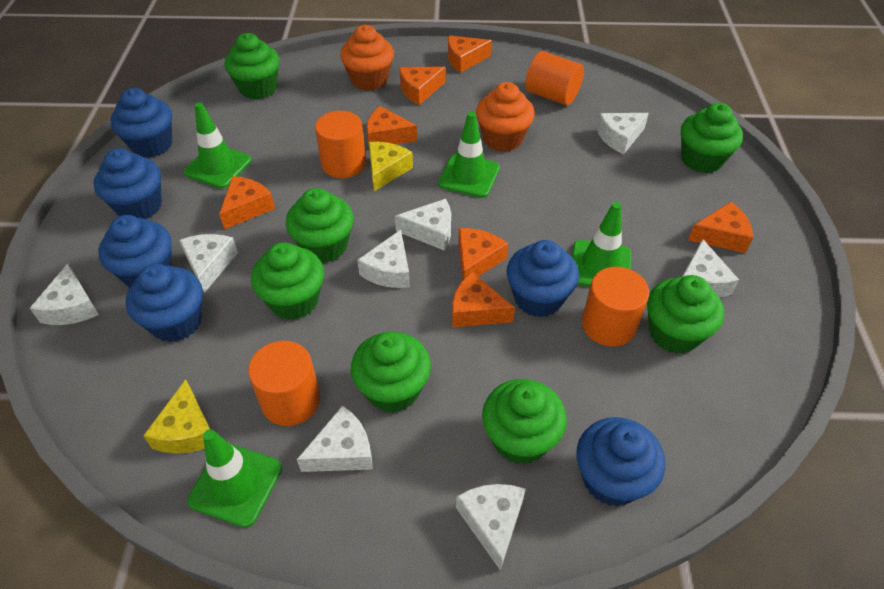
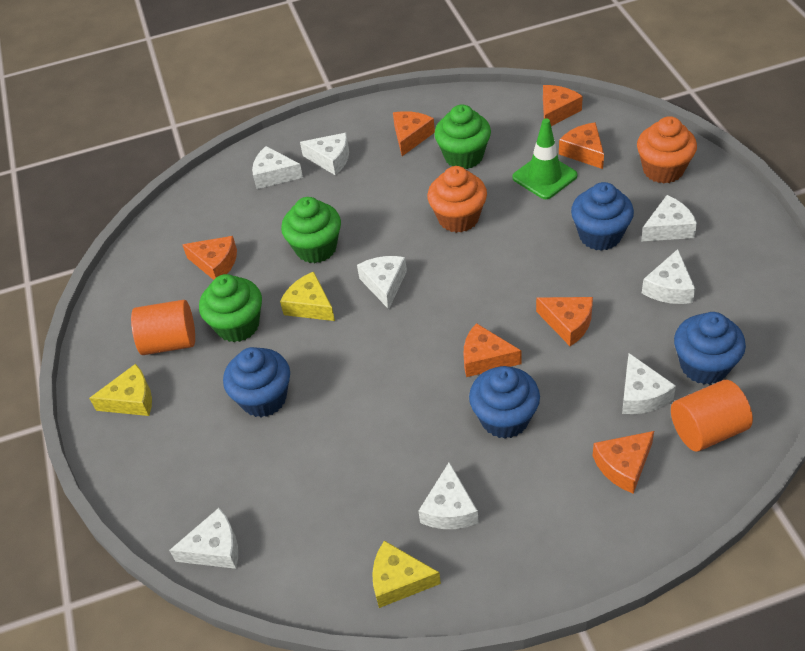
blue cupcake: [94,148,162,219] [98,215,172,288] [111,88,172,158] [126,264,202,342] [507,240,579,317] [576,417,665,506] = 6 -> [223,347,290,417] [469,366,540,439] [571,182,634,251] [674,312,746,384] = 4
green cupcake: [225,33,280,99] [251,242,324,320] [286,188,354,263] [351,332,431,413] [482,379,567,465] [647,275,724,354] [681,103,743,173] = 7 -> [199,274,262,342] [281,197,341,263] [434,104,491,169] = 3
green traffic cone: [184,102,252,189] [187,429,282,528] [438,112,500,198] [572,202,631,287] = 4 -> [512,118,577,199] = 1
orange cylinder: [248,341,320,426] [315,111,366,178] [525,51,584,106] [582,267,649,347] = 4 -> [131,300,195,355] [671,380,753,452] = 2
yellow cheese: [143,379,210,454] [369,142,413,191] = 2 -> [89,364,152,416] [280,271,335,321] [372,541,441,608] = 3

